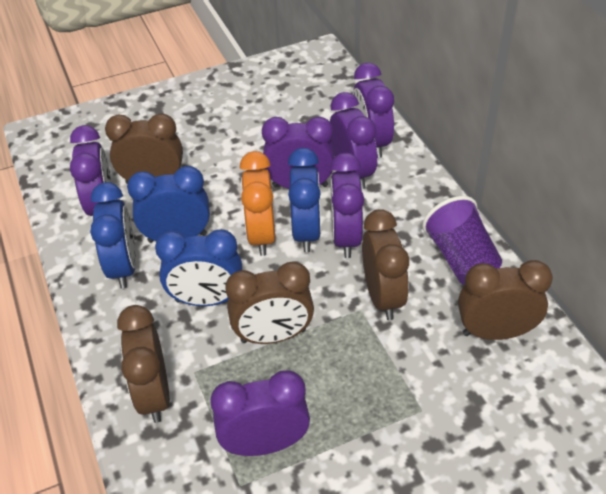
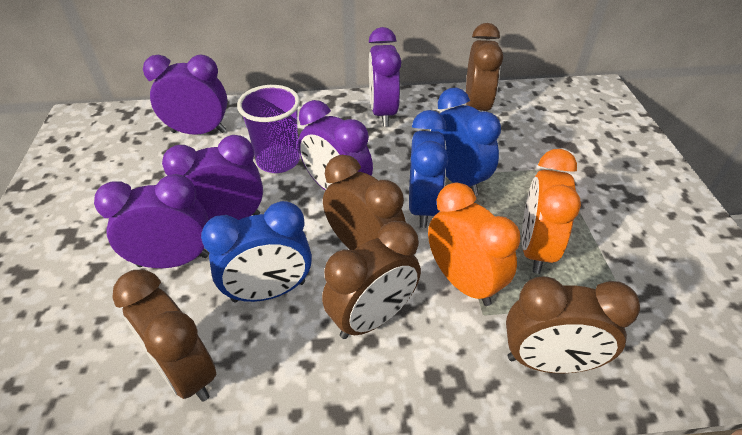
blue clock: [91,182,136,289] [127,166,210,243] [155,229,242,306] [288,148,321,252] = 4 -> [201,201,312,302] [409,110,448,228] [431,88,501,196] = 3
orange clock: [240,151,275,256] = 1 -> [428,183,520,306] [522,149,581,274] = 2
purple clock: [70,125,112,216] [211,370,310,456] [262,117,335,189] [330,92,377,189] [330,153,364,258] [353,63,394,158] = 6 -> [94,174,209,268] [143,55,228,135] [162,135,263,220] [298,100,373,191] [369,27,401,126] = 5

